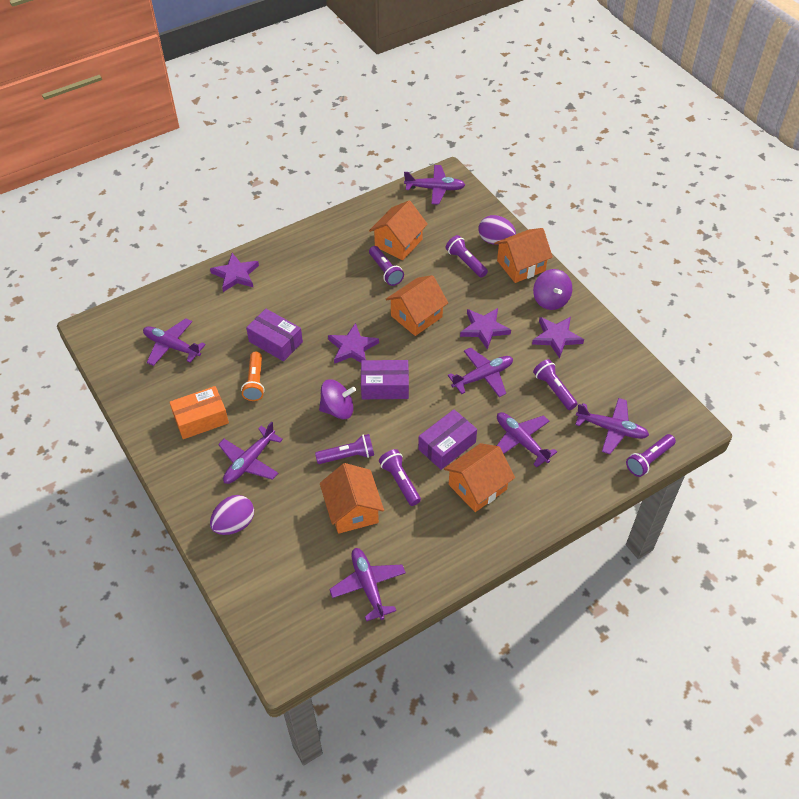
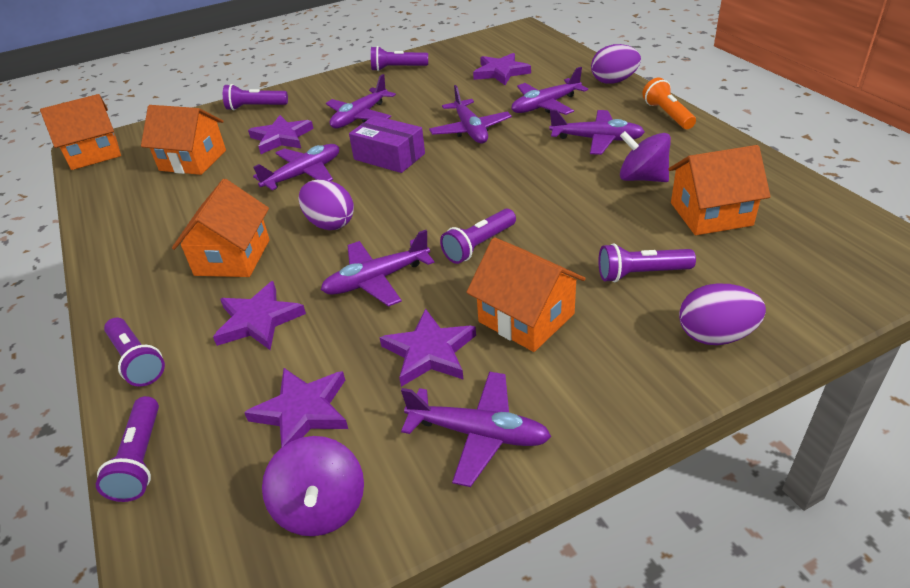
orange box: [169,386,229,439] = 1 -> none = 0
purple box: [246,309,303,361] [361,360,409,399] [418,409,477,470] = 3 -> [349,116,425,173] = 1
purple egg: [210,495,254,535] [478,215,516,245] = 2 -> [298,179,354,230] [591,44,641,84] [679,284,766,345] = 3
purple star: [210,253,259,292] [328,323,379,364] [460,308,511,350] [532,317,584,359] = 4 -> [213,281,306,350] [244,368,348,448] [248,115,313,154] [379,309,476,387] [473,53,531,85] = 5

